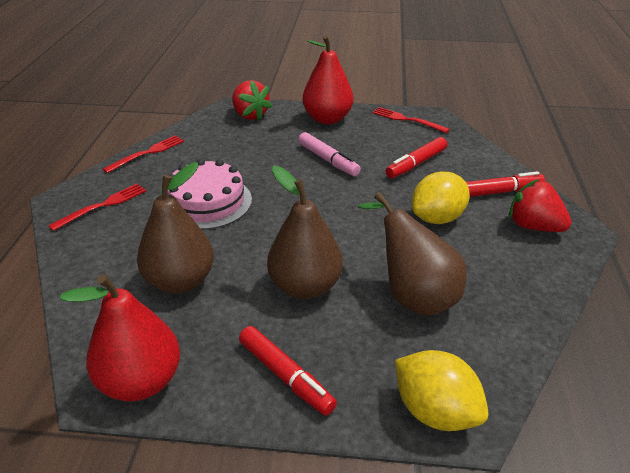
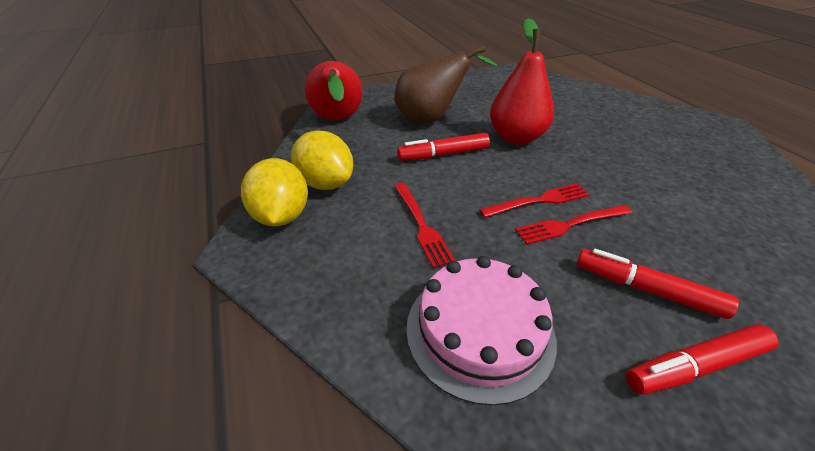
brown pear: [137,162,214,294] [267,166,343,299] [358,192,467,316] = 3 -> [395,45,497,124] = 1
pink marker: [298,132,361,176] = 1 -> none = 0
red strawberry: [232,80,272,121] [509,179,572,232] = 2 -> none = 0

